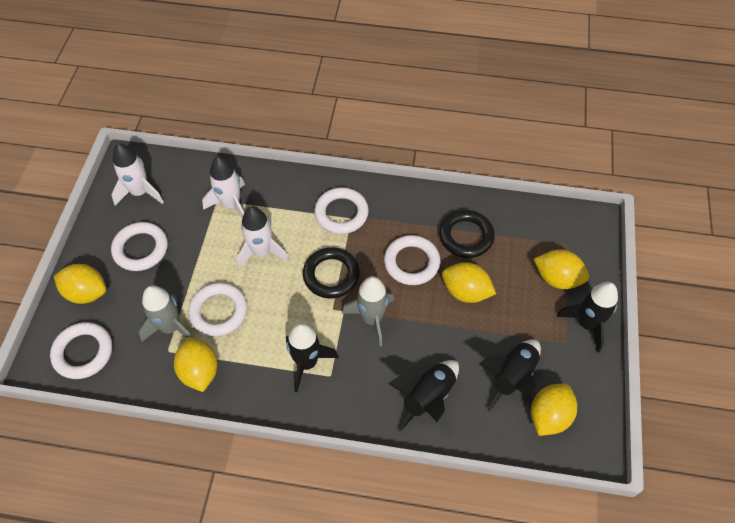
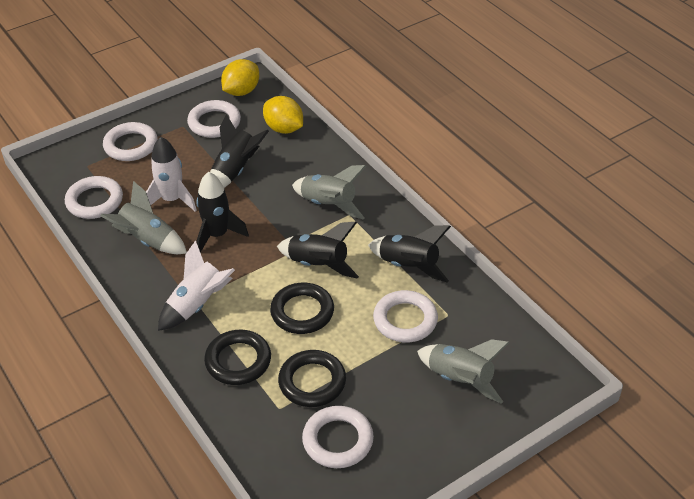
black ring: [303,247,360,298] [439,210,495,258] = 2 -> [204,330,271,385] [270,283,334,334] [278,350,346,407] = 3
grey rocket: [139,285,193,341] [342,276,394,346] = 2 -> [100,181,187,254] [292,165,366,220] [417,339,509,404] = 3
white rocket: [111,143,164,205] [202,157,245,218] [236,206,289,269] = 3 -> [146,137,196,211] [158,240,235,331] = 2
yellow lemon: [54,264,106,304] [174,337,217,392] [442,262,496,303] [531,383,577,436] [534,249,589,289] = 5 -> [221,59,259,96] [263,96,303,134] = 2

